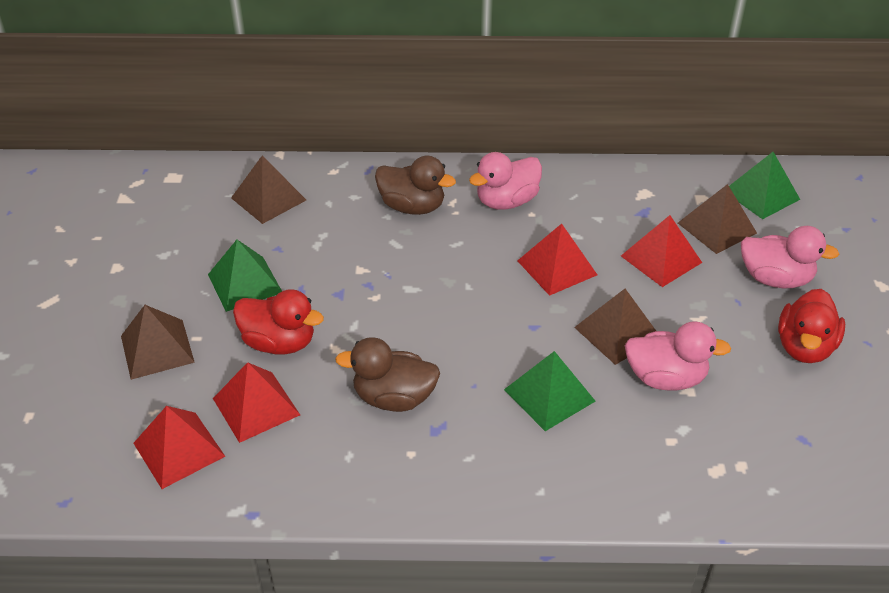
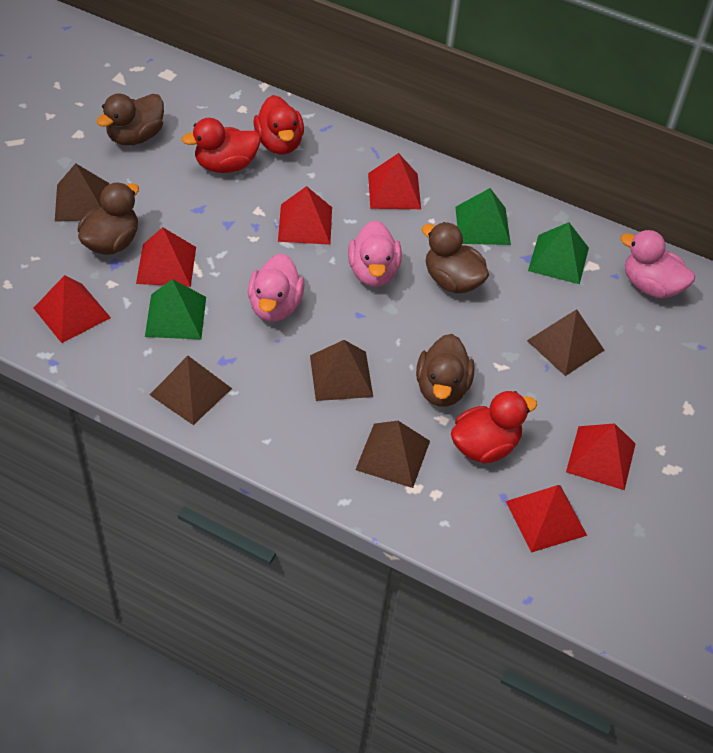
brown duck: [335,337,440,412] [375,156,456,215] = 2 -> [78,182,139,255] [97,93,164,146] [416,334,475,406] [422,222,489,293] = 4
brown pyramid: [121,305,195,380] [231,156,306,224] [574,289,656,365] [678,184,757,254] = 4 -> [55,163,109,222] [150,356,232,425] [310,340,373,401] [355,421,430,488] [527,309,604,376] = 5
red duck: [233,289,324,354] [778,289,845,363] = 2 -> [182,118,261,173] [253,95,304,155] [451,391,537,464] = 3
red pyramid: [133,406,226,489] [213,362,300,443] [517,224,597,296] [621,215,702,287] = 4 -> [34,275,111,343] [136,227,196,287] [278,186,332,245] [368,153,421,209] [506,485,587,553] [566,423,636,490] = 6

